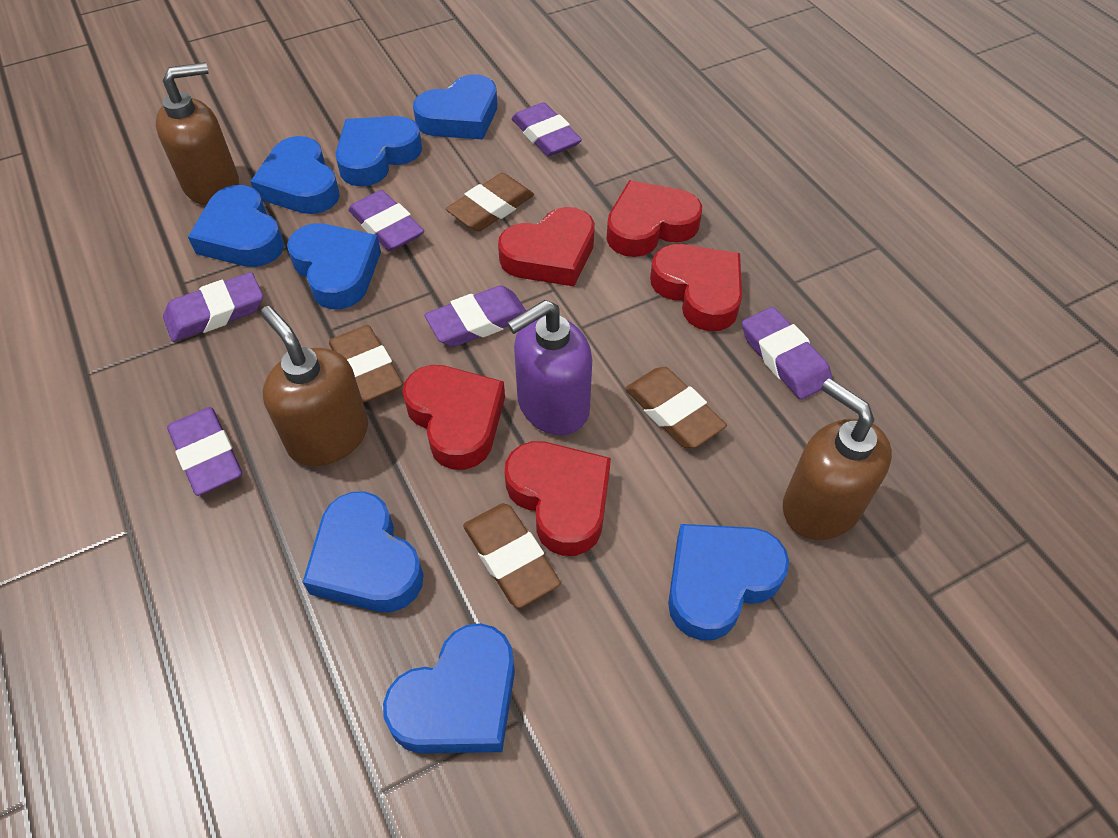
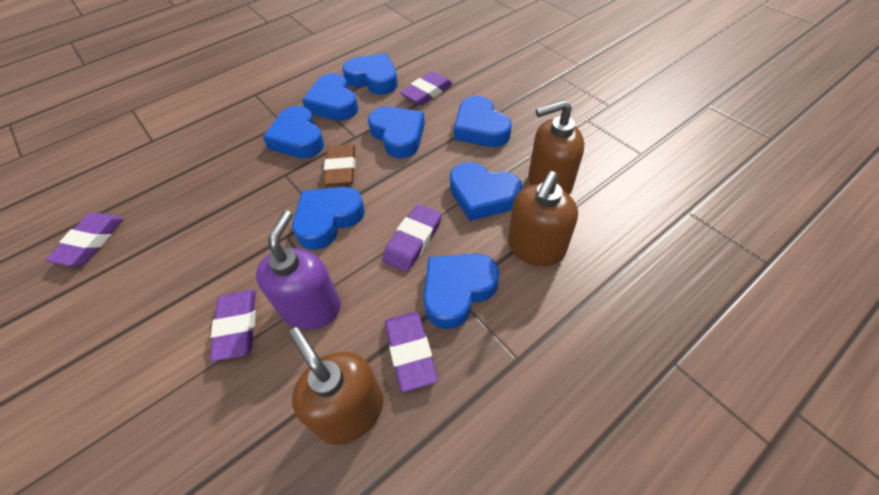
brown eraser: [329,325,403,402] [446,173,534,231] [463,503,561,608] [625,367,727,448] = 4 -> [324,144,356,186] = 1
purple eraser: [163,272,263,342] [167,407,242,496] [348,190,424,252] [424,285,526,347] [512,102,582,157] [742,307,833,400] = 6 -> [46,213,123,266] [210,289,256,362] [382,204,442,272] [385,312,438,392] [400,71,453,106] = 5
red heart: [403,365,505,470] [498,207,595,286] [504,441,611,556] [607,180,702,257] [650,244,742,331] = 5 -> none = 0

